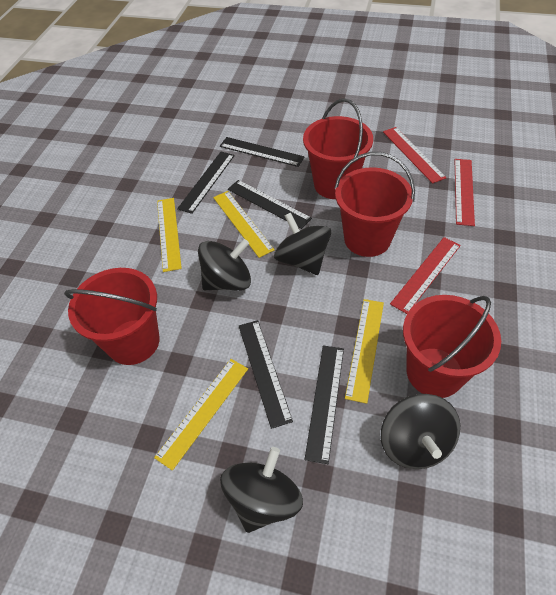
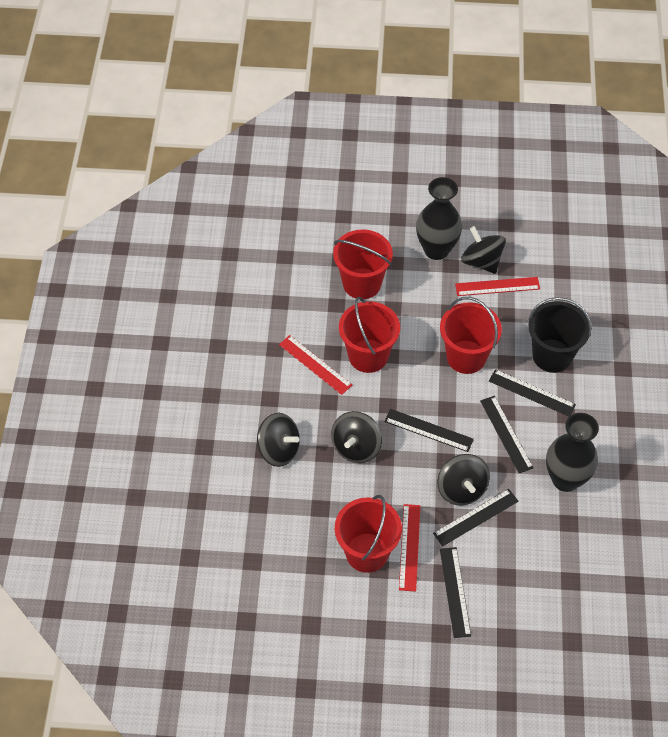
black bucket: none = 0 -> [528,297,592,373] = 1
black vase: none = 0 -> [416,177,462,260] [546,413,599,492] = 2
yellow ruler: [154,359,248,471] [157,198,182,272] [213,191,275,258] [345,299,384,404] = 4 -> none = 0

